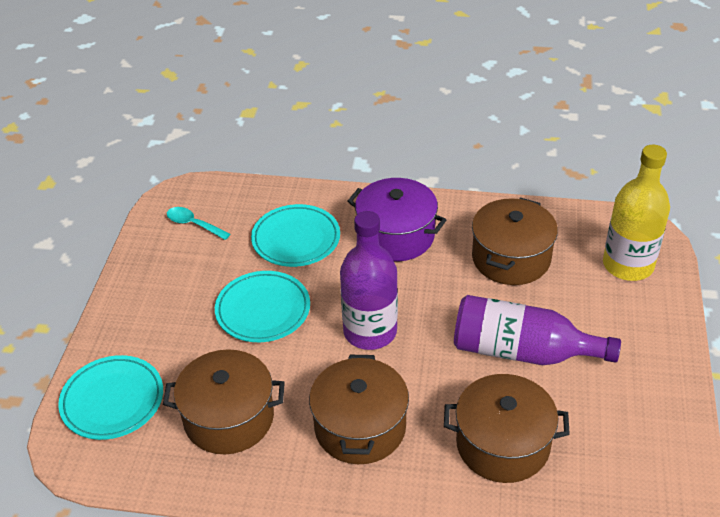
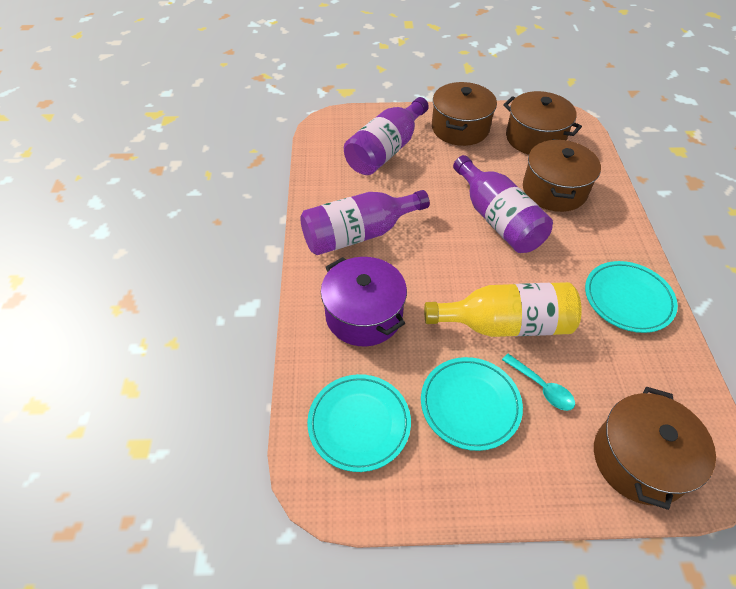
purple bottle: [340,211,398,350] [454,295,621,365] = 2 -> [300,190,430,255] [344,97,429,175] [453,155,553,253] = 3

